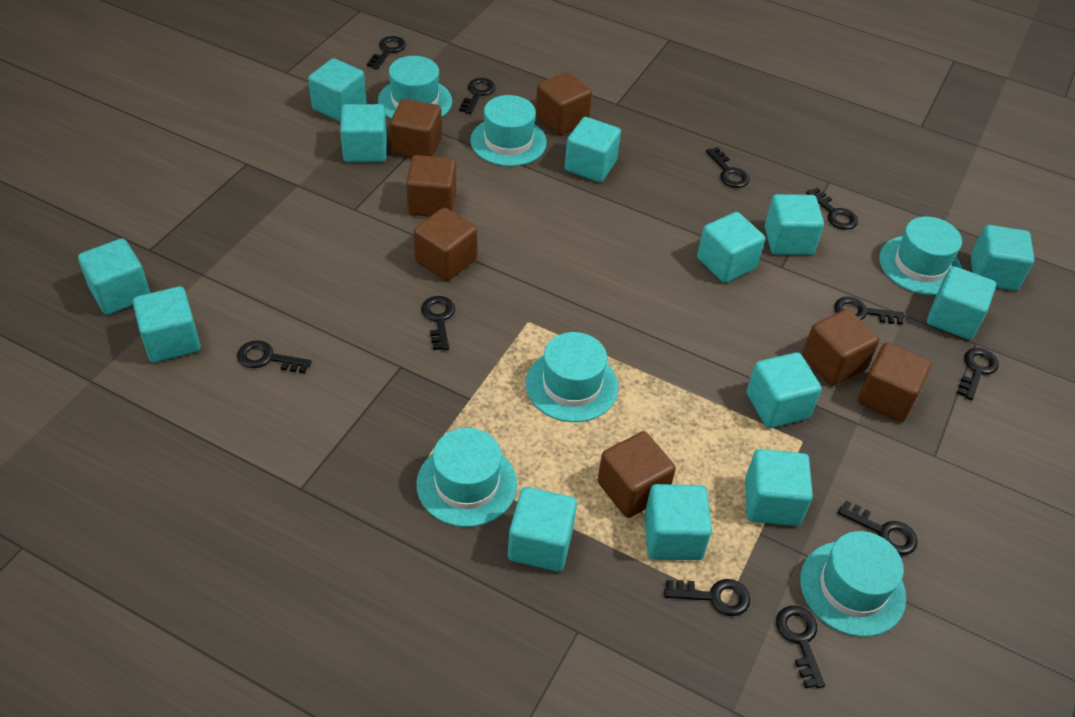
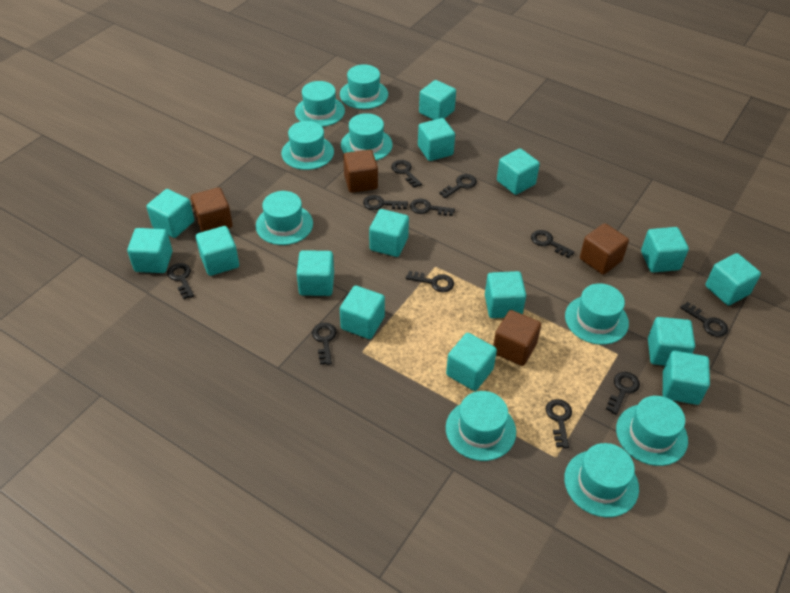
brown cube: [390,99,442,158] [406,155,456,217] [414,208,477,281] [536,72,592,135] [598,431,676,518] [802,309,879,386] [857,342,931,422] = 7 -> [191,187,233,232] [343,149,378,193] [493,310,541,366] [580,223,629,275] = 4
turquoise cube: [78,238,150,315] [133,286,201,363] [308,58,366,122] [340,104,387,162] [508,487,577,572] [565,117,621,182] [644,484,712,560] [697,212,765,283] [745,449,813,526] [747,352,822,428] [765,194,824,255] [927,266,996,340] [971,225,1035,291] = 13 -> [127,228,172,273] [146,189,194,238] [196,226,239,276] [297,250,334,296] [340,285,385,339] [369,209,409,257] [418,118,455,161] [419,80,456,120] [446,333,497,391] [485,271,526,318] [497,148,540,195] [641,227,689,273] [648,317,695,366] [663,351,710,405] [706,253,761,305] = 15
turquoise hat: [378,56,452,119] [417,428,517,527] [470,95,547,166] [526,332,618,422] [800,531,906,637] [879,217,962,295] = 6 -> [256,191,313,245] [281,121,334,170] [295,81,345,127] [340,64,388,109] [341,113,393,160] [446,391,516,461] [564,443,639,517] [565,283,629,345] [616,396,688,466] = 9

